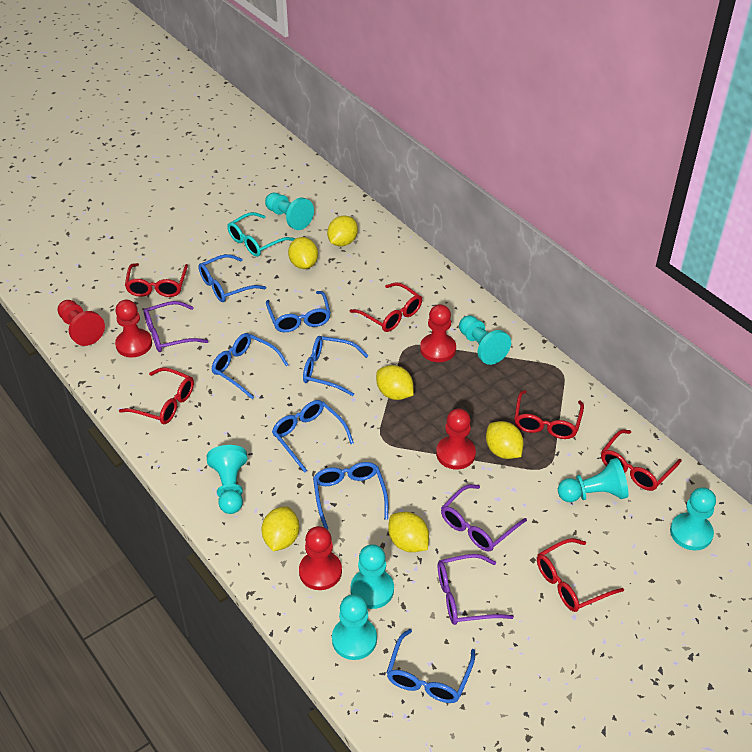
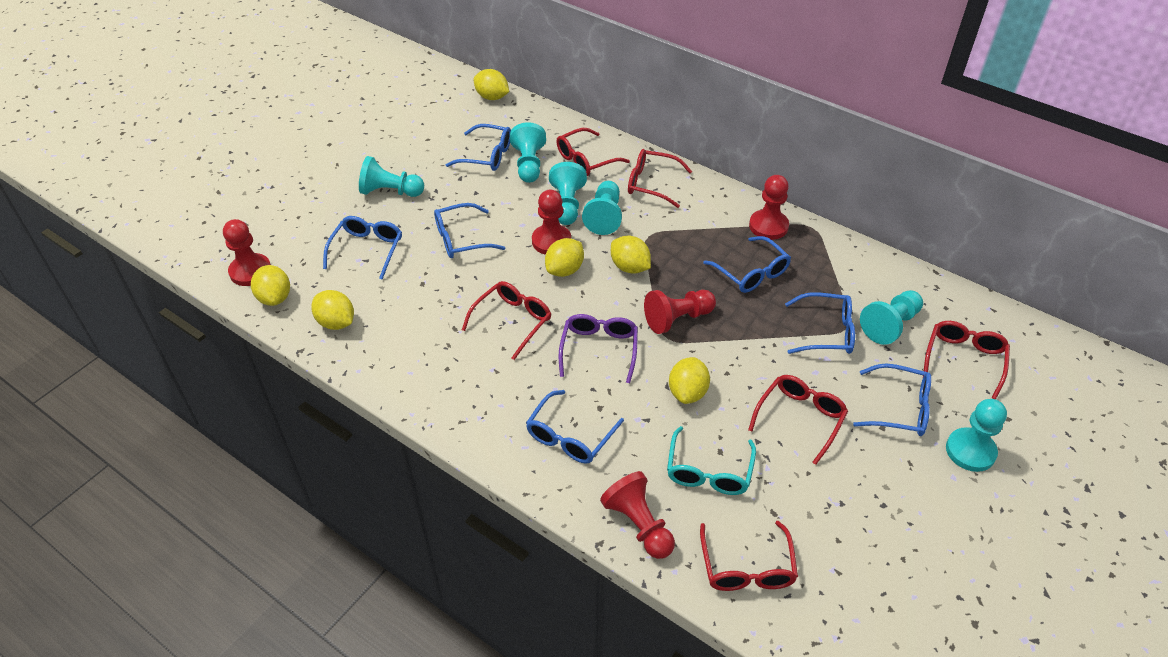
purple glasses: [144,301,209,352] [438,554,514,625] [441,484,527,552] = 3 -> [559,314,638,383] = 1
turquoise pawn: [207,445,247,514] [265,193,314,230] [332,594,377,660] [351,544,394,609] [459,315,511,365] [558,458,629,502] [670,487,716,550] = 7 -> [359,156,424,197] [510,122,546,183] [549,162,587,225] [582,181,622,235] [860,290,923,345] [946,399,1007,472] = 6

